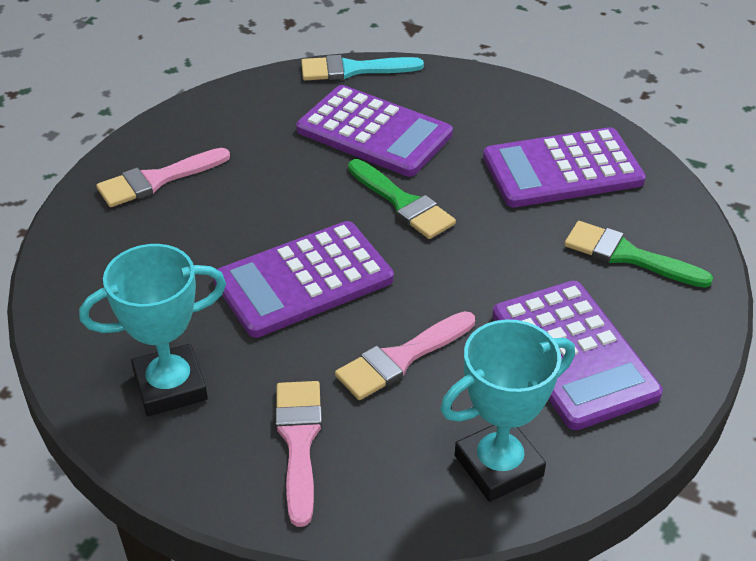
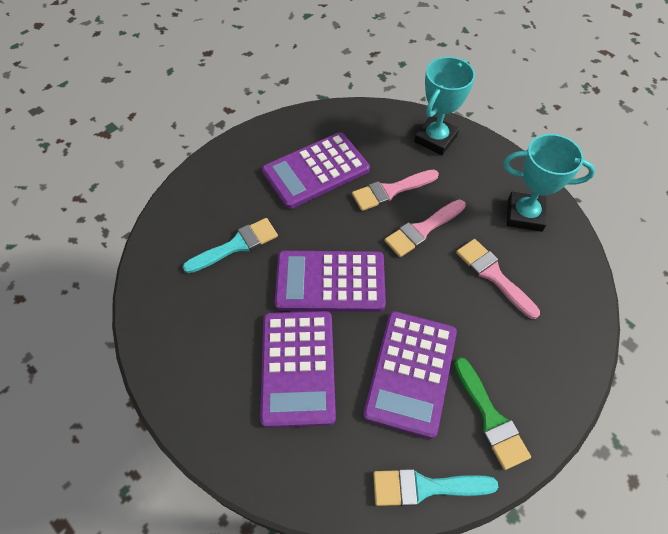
green brush: [348,159,456,239] [564,221,713,288] = 2 -> [454,357,531,470] = 1
turquoise brush: [301,55,424,80] = 1 -> [183,218,278,273] [373,469,498,506] = 2

